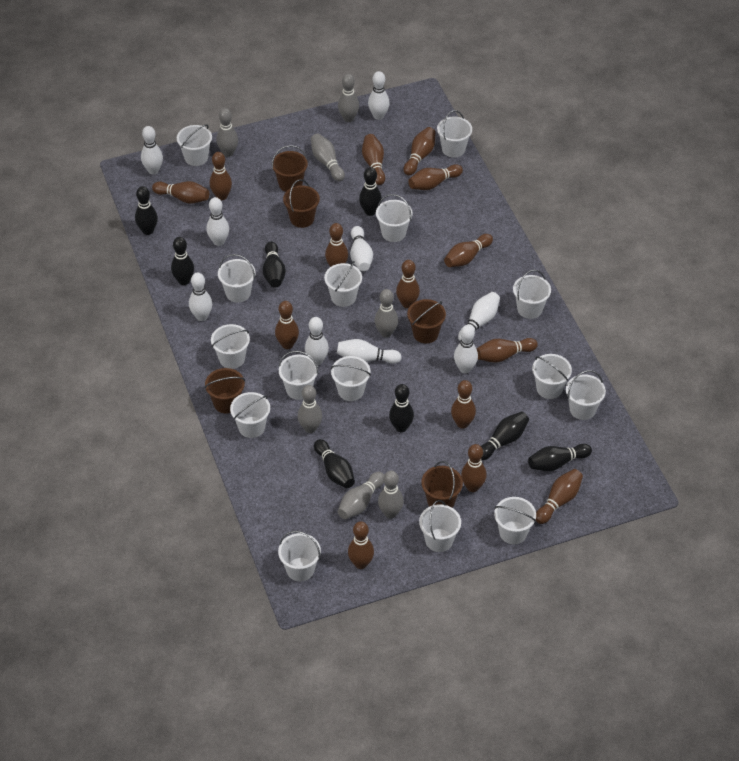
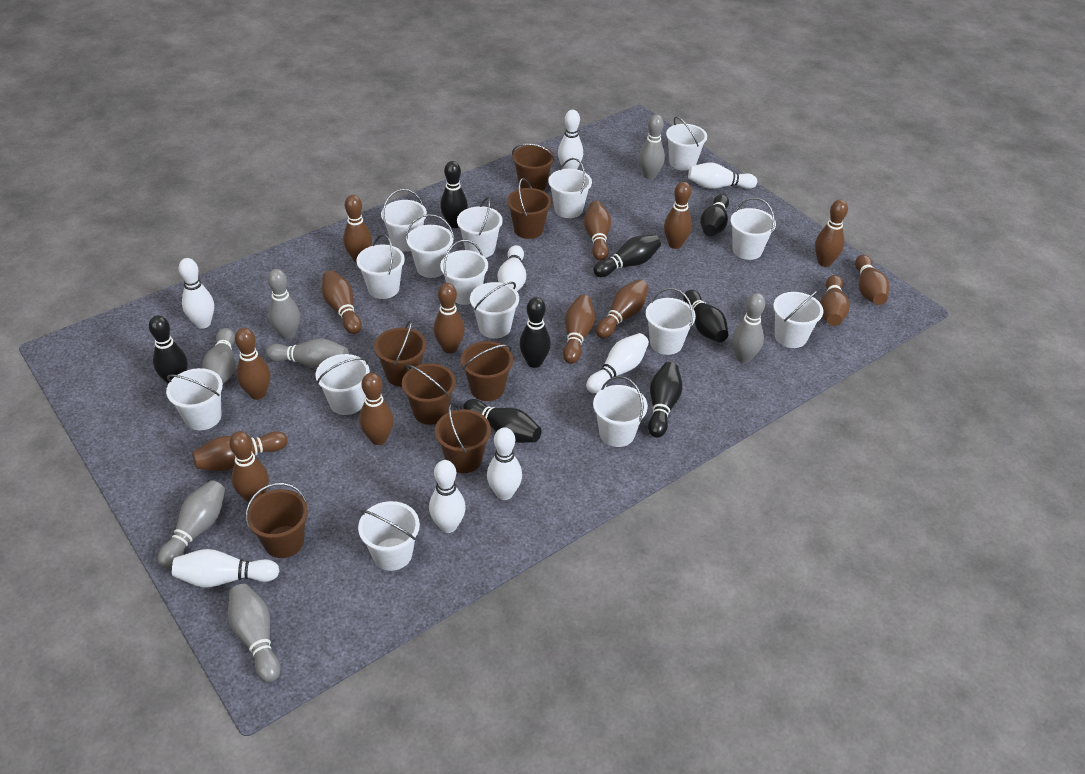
brown bucket: [205,368,245,414] [272,145,308,192] [283,180,320,228] [407,299,446,344] [421,461,463,508] = 5 -> [245,483,308,558] [374,320,426,387] [402,363,456,425] [435,403,491,473] [461,341,513,401] [507,178,551,239] [512,143,555,191] = 7
white bowling pin: [141,126,163,174] [189,272,212,321] [206,197,229,246] [305,317,329,365] [337,339,401,364] [350,226,373,271] [368,71,390,120] [454,325,478,373] [458,292,500,341] = 9 -> [172,549,279,588] [179,258,214,329] [429,460,466,533] [487,427,522,500] [497,245,526,291] [558,110,583,169] [586,333,649,393] [688,162,757,189] = 8

